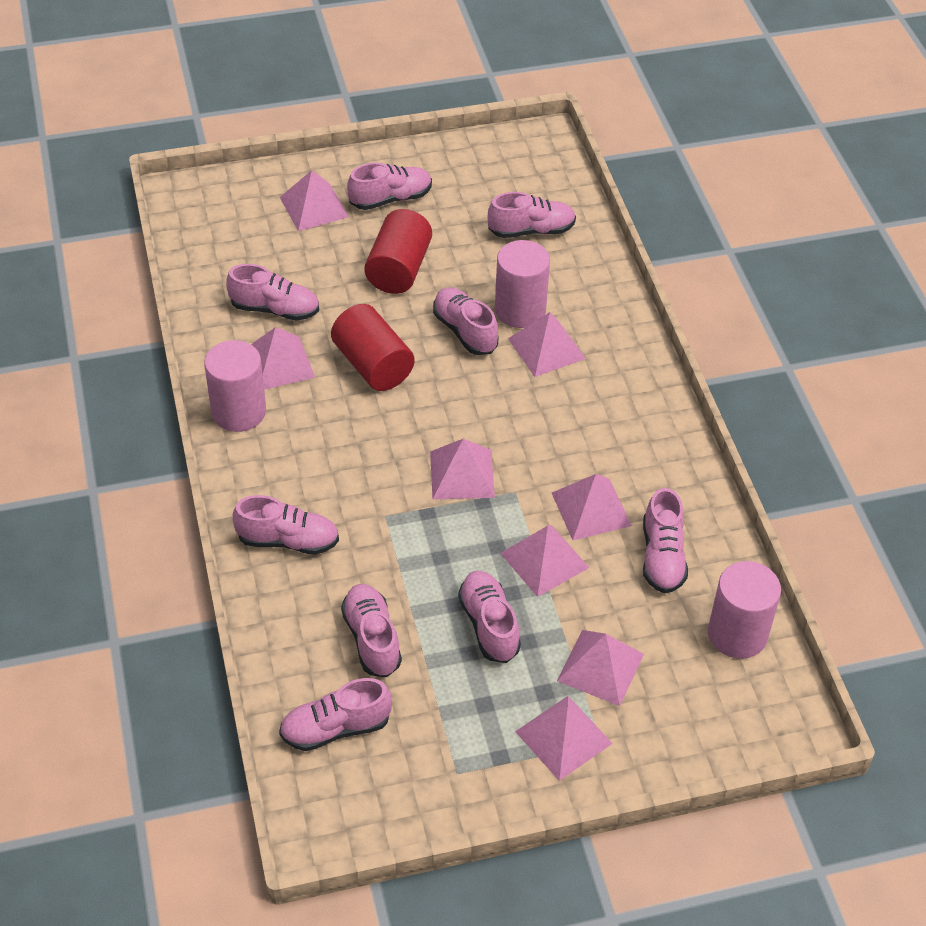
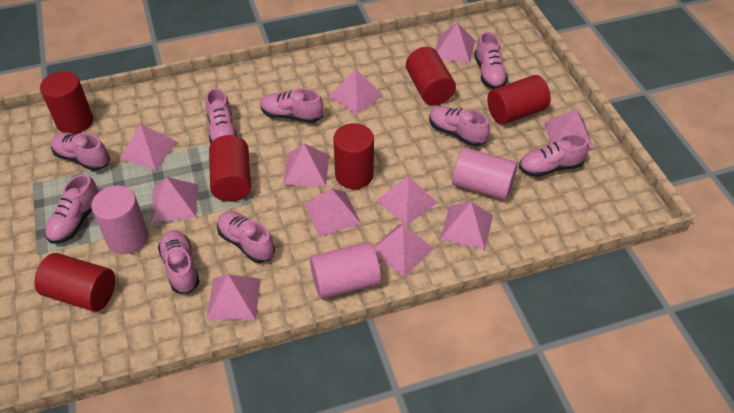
pink pyramid: [251,327,315,390] [280,170,349,231] [430,439,495,499] [500,525,589,597] [508,312,586,377] [515,696,613,781] [552,474,632,540] [557,630,644,706] = 8 -> [120,124,177,170] [151,177,197,222] [207,274,261,320] [283,143,329,186] [304,188,361,237] [329,69,383,115] [374,224,434,277] [376,176,438,226] [436,22,475,64] [440,202,493,250] [544,109,593,149] = 11
red cylinder: [331,304,415,391] [364,209,432,294] = 2 -> [34,253,115,312] [40,71,93,134] [209,135,251,202] [333,123,374,189] [406,47,456,105] [487,75,551,125] = 6

